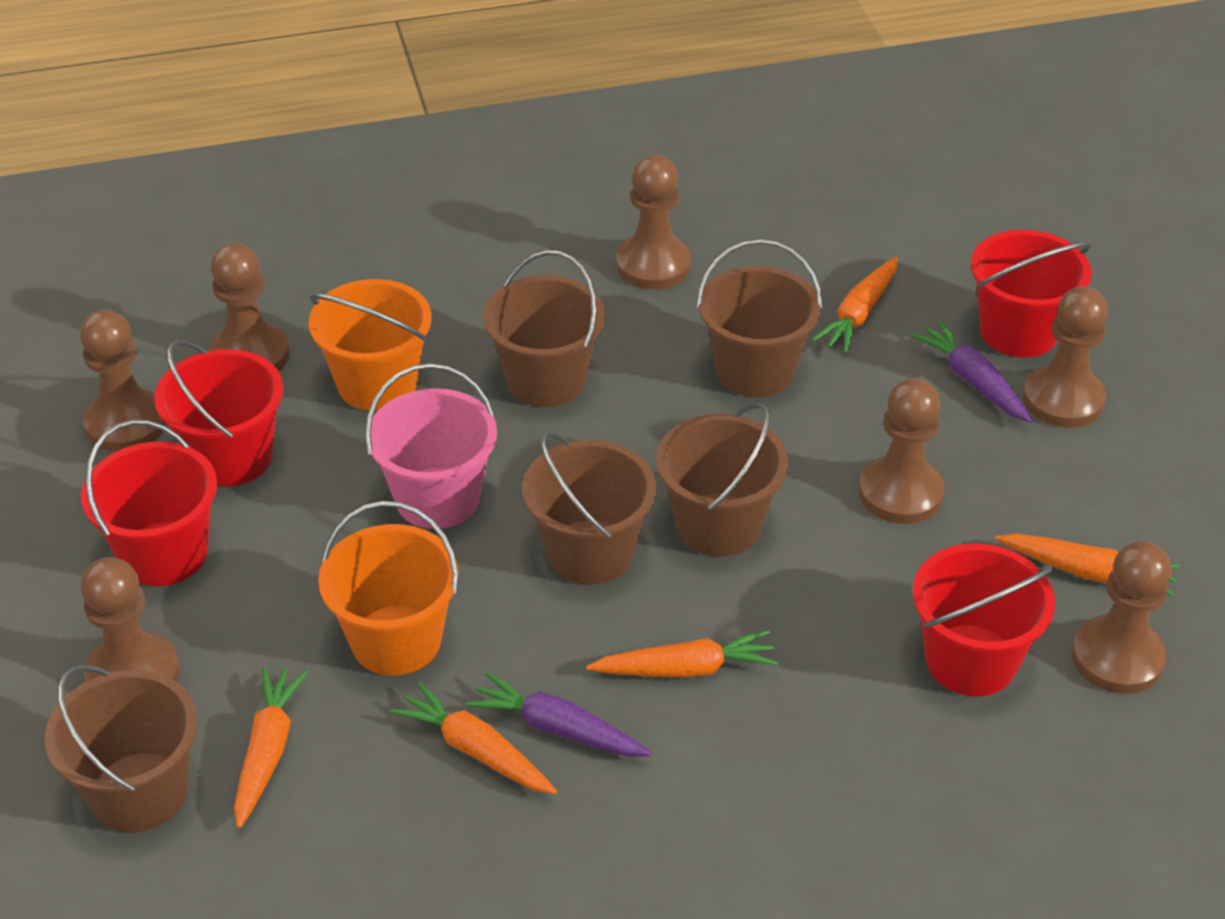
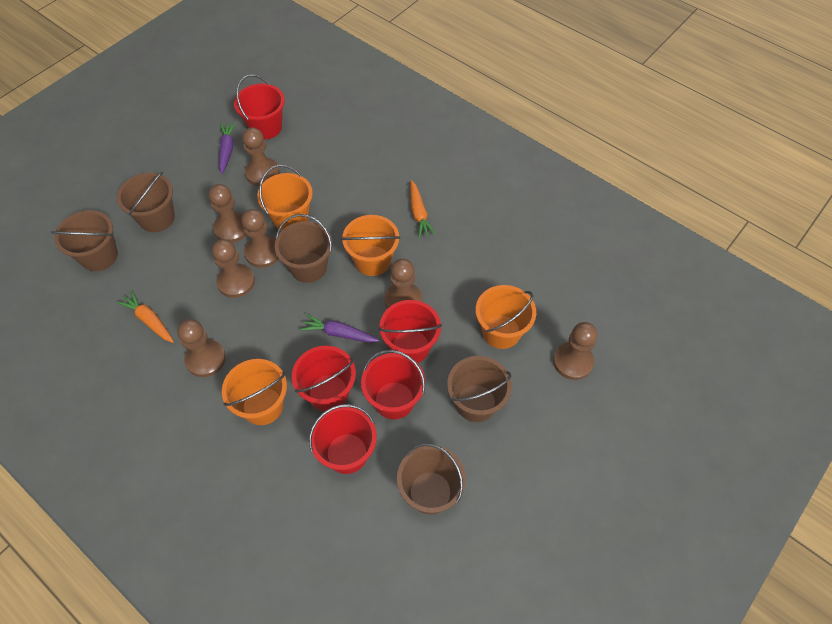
orange bucket: [309,279,432,411] [318,501,459,675] = 2 -> [222,359,287,425] [257,165,313,231] [341,215,400,276] [476,285,536,349] = 4
orange carrot: [234,667,308,828] [390,682,557,794] [586,630,778,678] [812,257,898,353] [995,533,1179,597] = 5 -> [117,290,174,343] [410,180,436,238] = 2
pink bucket: [365,363,497,529] = 1 -> none = 0
red bucket: [81,420,217,586] [154,340,283,486] [913,543,1055,696] [971,230,1092,358] = 4 -> [234,75,285,140] [292,346,356,411] [309,404,377,474] [361,350,425,419] [378,300,442,363] = 5

